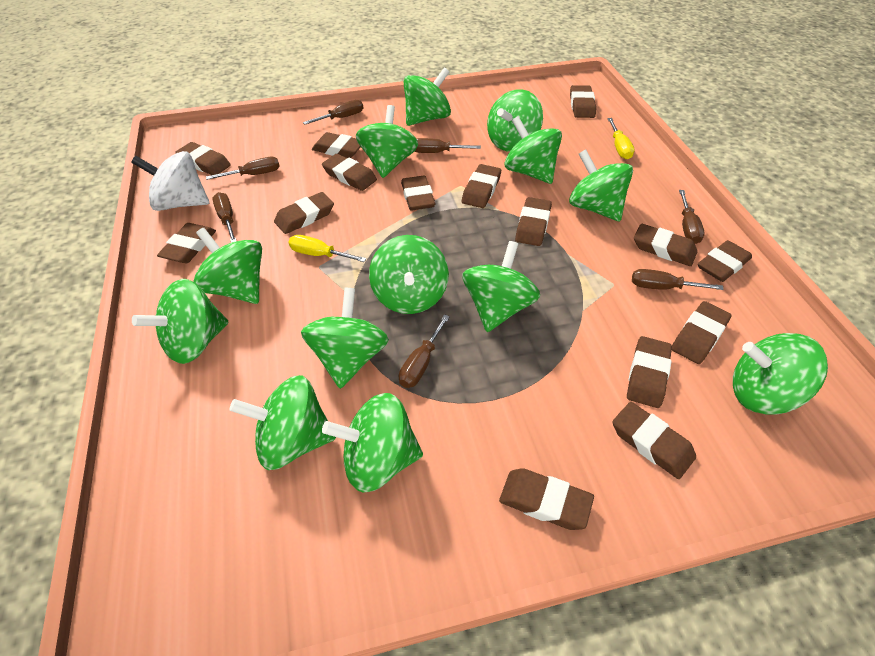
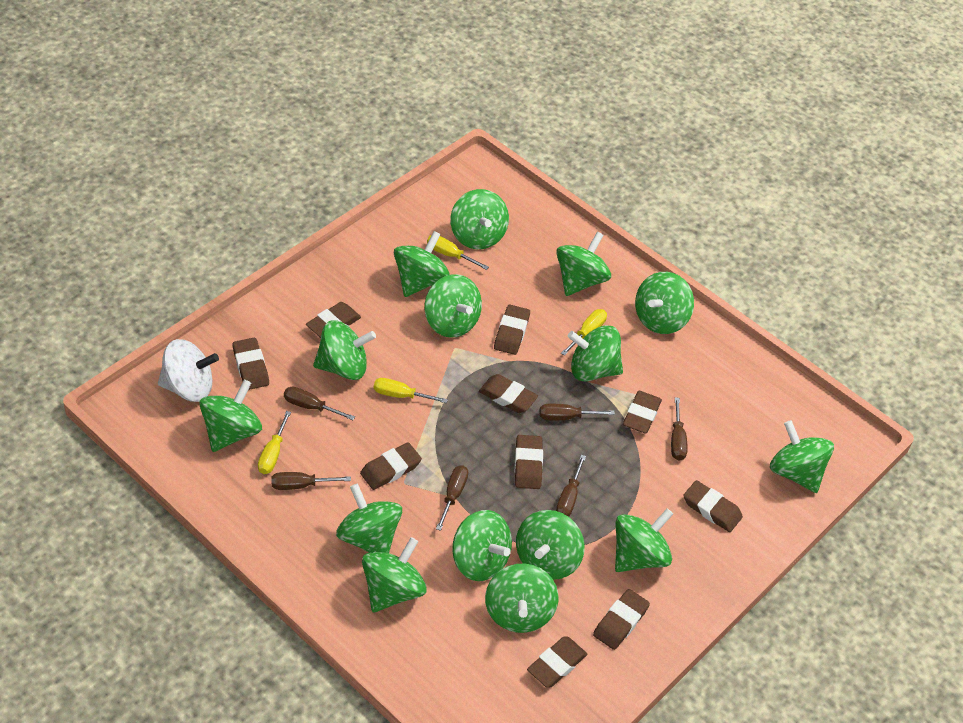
brown eraser: [157,223,216,263] [175,142,231,175] [274,192,334,234] [312,132,360,158] [322,154,377,191] [401,176,436,210] [462,164,501,208] [499,468,594,530] [515,197,552,246] [570,85,596,118] [612,402,696,479] [627,336,672,408] [634,224,698,266] [672,301,731,364] [698,240,752,282] = 15 -> [232,338,269,390] [306,302,361,338] [360,442,422,490] [479,374,538,413] [494,305,530,355] [514,435,543,489] [527,636,587,688] [593,589,650,650] [623,391,662,433] [683,480,743,532] = 10
brown screwdriver: [206,157,280,180] [212,192,236,243] [303,100,363,124] [399,314,450,388] [415,138,481,153] [632,269,724,290] [679,190,705,244] = 7 -> [271,472,351,490] [284,386,355,420] [436,465,468,531] [540,404,615,420] [556,455,586,517] [671,397,688,461] = 6
green spinning top: [132,279,228,364] [193,228,262,304] [229,375,336,470] [301,288,389,389] [322,393,423,492] [356,105,418,178] [369,235,449,314] [404,67,451,126] [462,241,540,332] [487,89,543,152] [505,116,562,184] [569,149,633,221] [733,333,828,415] = 13 -> [199,379,262,452] [313,320,376,380] [336,483,402,553] [362,537,427,613] [394,231,450,297] [424,274,482,338] [450,189,509,249] [452,510,512,581] [485,564,558,633] [516,510,585,580] [556,232,611,296] [568,325,623,382] [615,508,673,572] [635,272,694,334] [770,420,834,493] = 15
yellow screwdriver: [288,235,366,262] [607,118,635,159] = 2 -> [258,411,291,474] [374,378,448,403] [427,235,489,270] [561,309,607,356] = 4

